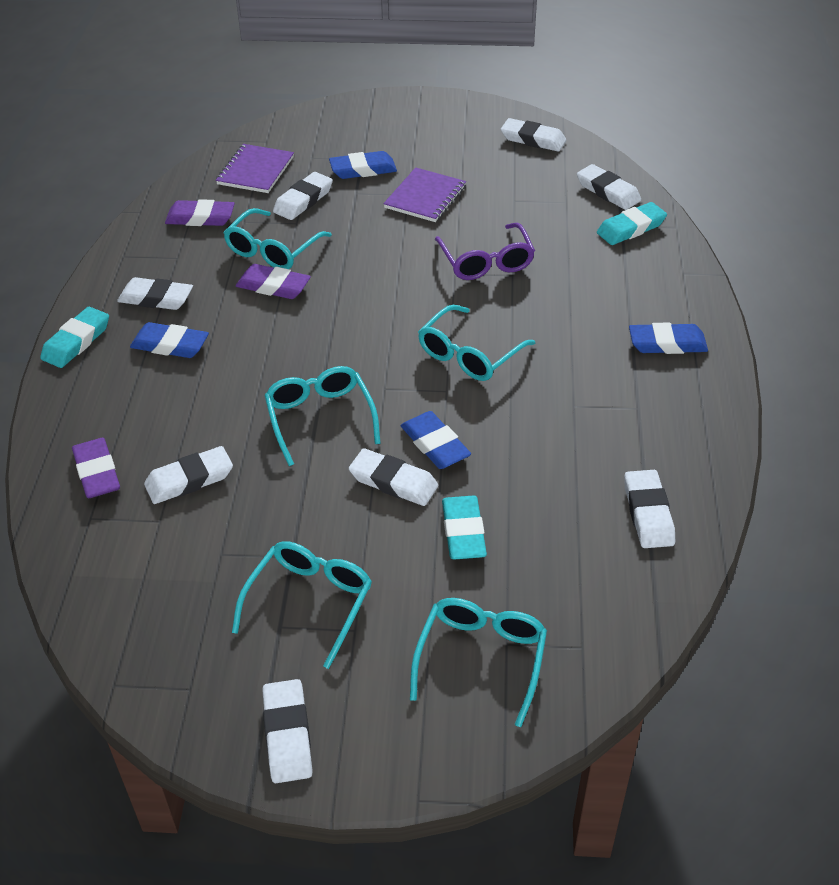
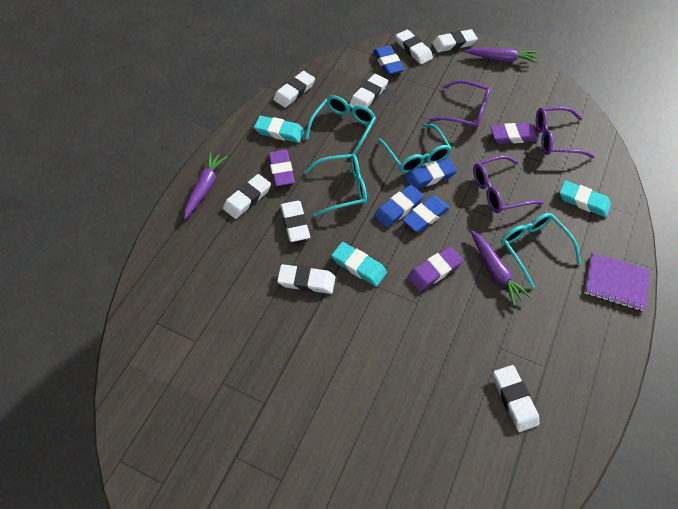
purple carrot: none = 0 -> [184,152,227,219] [464,48,537,63] [470,230,531,306] = 3
purple glasses: [434,223,535,280] = 1 -> [429,80,491,130] [473,155,544,213] [536,107,595,158] = 3
purple notebook: [216,144,294,193] [383,167,466,222] = 2 -> [584,253,650,311] = 1
turquoise glasses: [223,208,332,269] [232,541,372,669] [264,366,381,466] [410,598,547,727] [418,305,535,381] = 5 -> [304,154,367,217] [305,95,376,154] [378,124,452,173] [501,213,581,288] = 4

